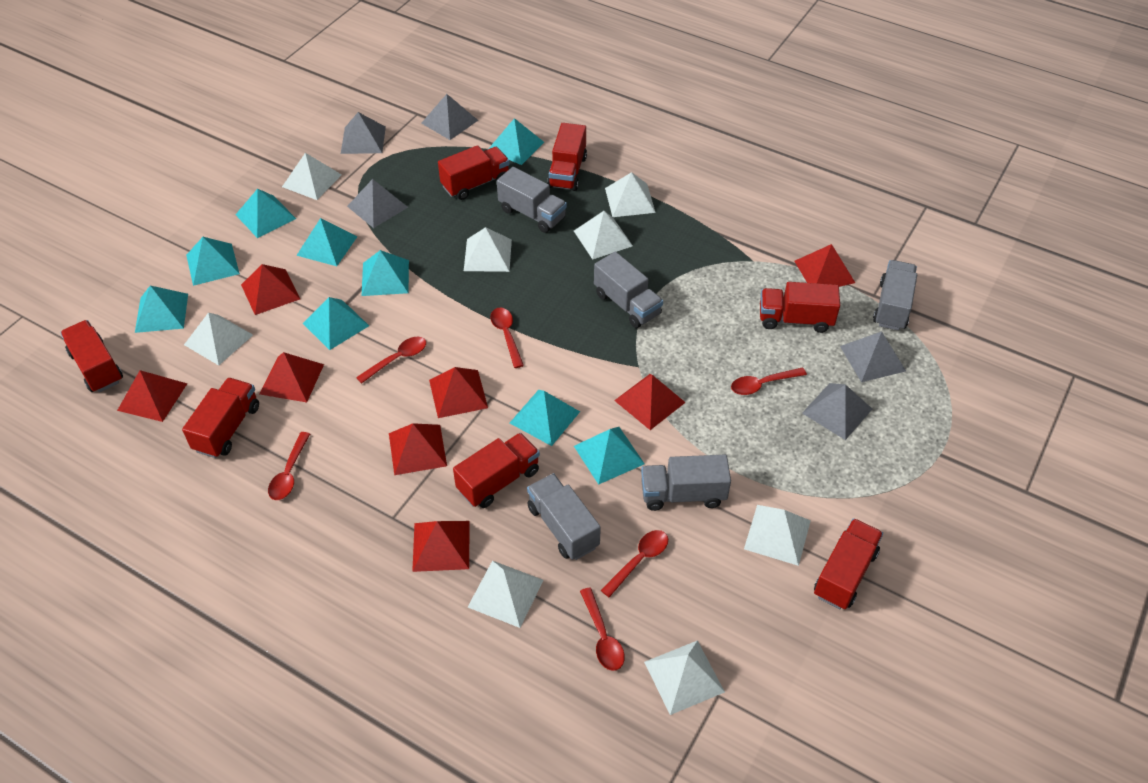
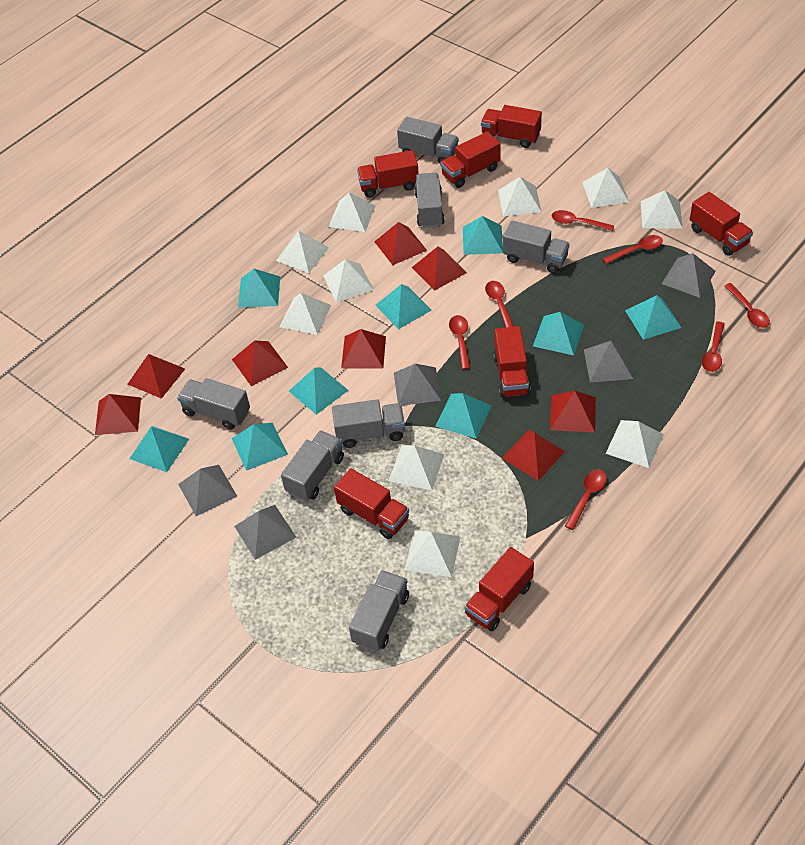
grey truck: [497,167,567,233] [527,473,601,560] [594,252,663,328] [641,455,731,511] [873,260,917,331] = 5 -> [177,378,250,430] [281,430,344,501] [332,399,405,448] [349,570,409,651] [397,117,459,164] [415,173,445,228] [503,221,570,274] = 7
red spoon: [268,432,310,500] [356,337,426,384] [490,308,524,368] [580,587,625,671] [601,530,668,597] [731,368,807,395] = 6 -> [449,315,470,370] [485,281,514,327] [552,210,614,231] [565,469,607,530] [603,235,663,264] [702,322,725,372] [724,283,770,328] = 7
white pyramid: [184,312,253,366] [282,153,342,200] [464,227,512,272] [468,561,544,628] [574,211,633,259] [605,172,656,217] [644,640,725,715] [744,505,811,566] = 8 -> [276,231,329,273] [280,293,331,335] [323,259,374,302] [329,193,375,232] [389,445,444,490] [405,530,460,577] [498,177,541,216] [582,168,629,208] [606,420,664,468] [641,190,682,228] = 10

